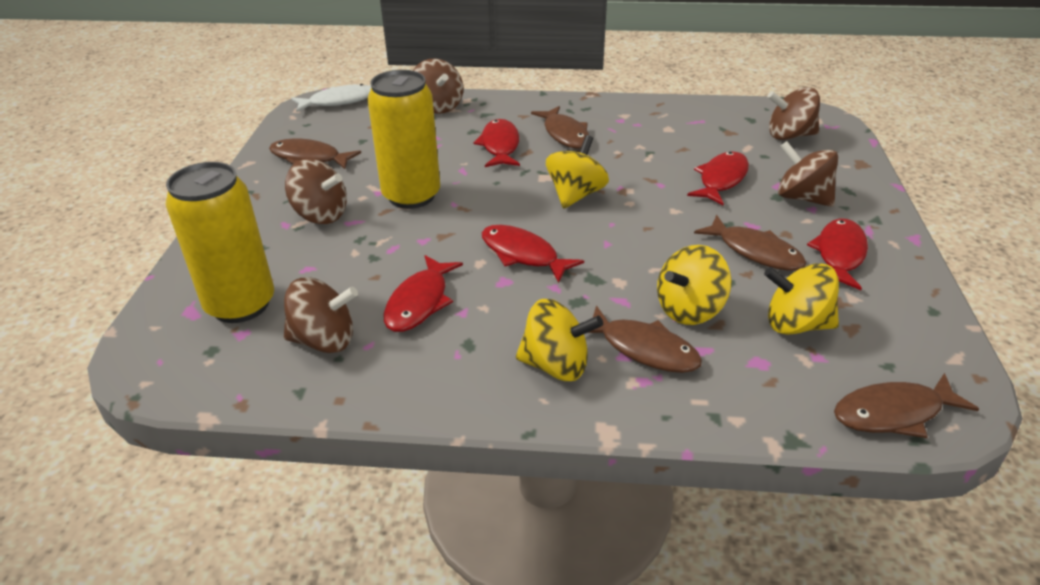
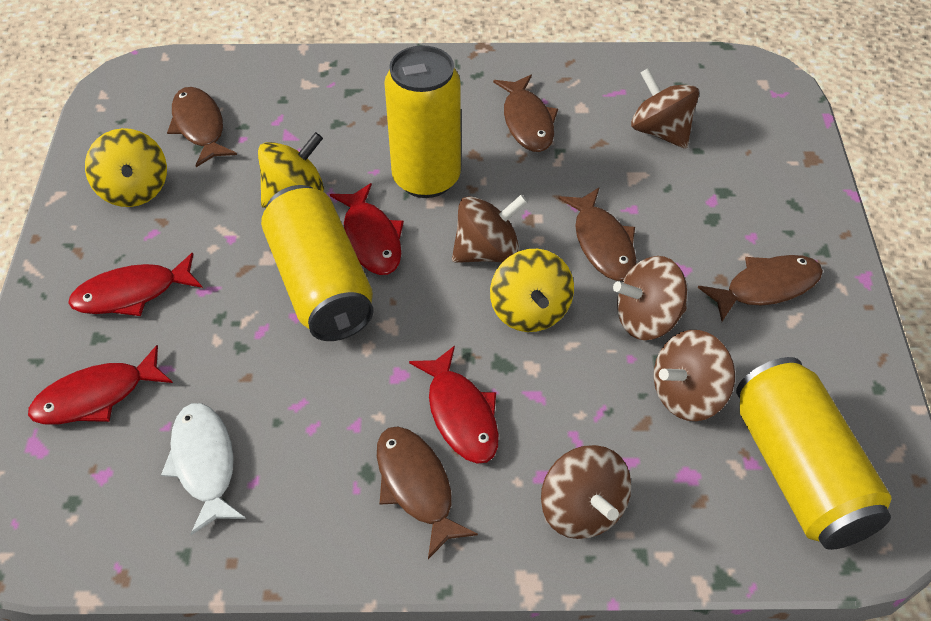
red fish: [384,255,463,332] [473,119,520,167] [482,225,584,283] [687,151,749,205] [807,219,868,290] = 5 -> [28,345,173,424] [68,253,203,316] [330,183,404,275] [409,346,499,464] = 4
yellow can: [165,162,274,323] [367,70,440,209] = 2 -> [261,185,374,341] [384,45,461,198] [736,357,892,550] = 3
yellow spinning top: [516,299,603,381] [546,135,609,209] [657,245,732,325] [764,263,839,335] = 4 -> [85,128,167,207] [258,132,324,208] [490,249,574,332] = 3

